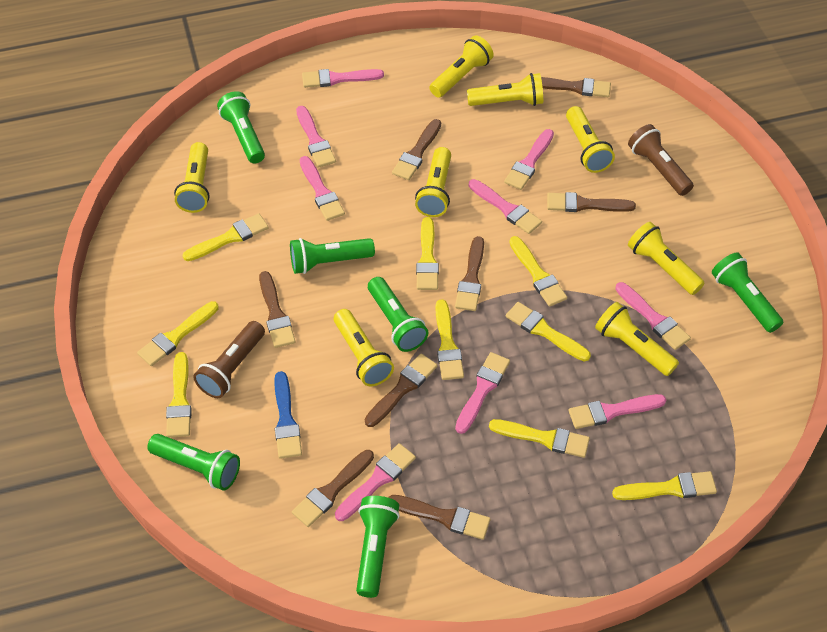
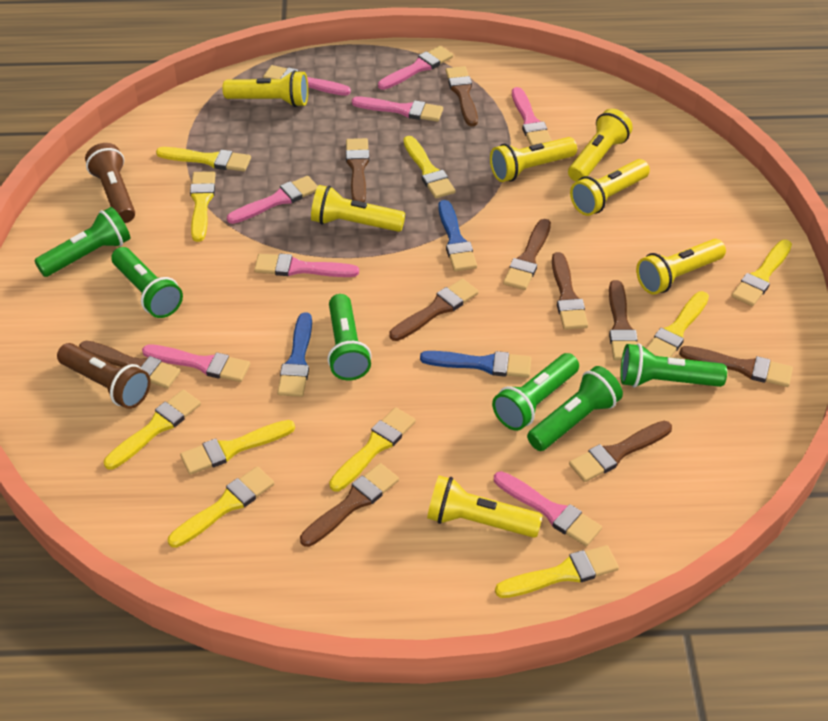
blue brush: [274,371,302,459] = 1 -> [277,312,312,397] [420,351,532,378] [438,200,477,272] = 3
brown brush: [259,271,296,348] [292,450,374,527] [365,354,438,427] [388,495,491,540] [392,119,441,180] [455,236,484,311] [541,77,611,97] [547,192,636,212] = 8 -> [79,341,181,389] [300,463,399,547] [346,138,369,202] [389,279,479,341] [446,66,478,126] [503,219,551,290] [552,252,588,330] [569,421,672,482] [609,280,638,360] [679,346,793,387] = 10
pink brush: [296,106,336,168] [299,156,345,221] [302,69,384,88] [335,443,416,521] [455,352,510,434] [468,179,542,234] [504,129,554,190] [568,394,666,429] [615,282,691,350] = 9 -> [142,345,250,382] [227,176,318,224] [254,254,359,277] [263,65,351,96] [352,97,443,122] [378,46,453,90] [494,471,602,546] [512,87,552,146] = 8
yellow brush: [137,301,219,366] [166,352,192,437] [182,213,269,261] [416,217,439,290] [435,299,464,380] [489,419,590,458] [506,302,591,361] [509,236,567,307] [612,471,717,500] = 9 -> [104,390,201,469] [156,147,251,172] [168,466,274,548] [180,420,295,475] [190,171,216,242] [329,407,416,491] [403,136,456,198] [495,545,619,598] [646,291,709,358] [731,240,792,306] = 10
yellow flashlight: [174,142,210,213] [334,309,394,386] [415,147,451,217] [429,35,494,98] [467,73,543,106] [566,106,615,173] [595,302,679,376] [628,222,705,295] = 8 -> [222,70,308,107] [311,185,405,232] [427,475,543,538] [490,137,577,182] [568,109,633,182] [570,159,650,216] [636,239,726,295] = 7

